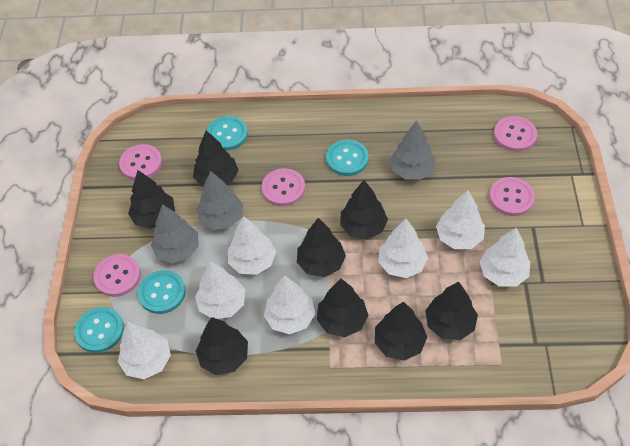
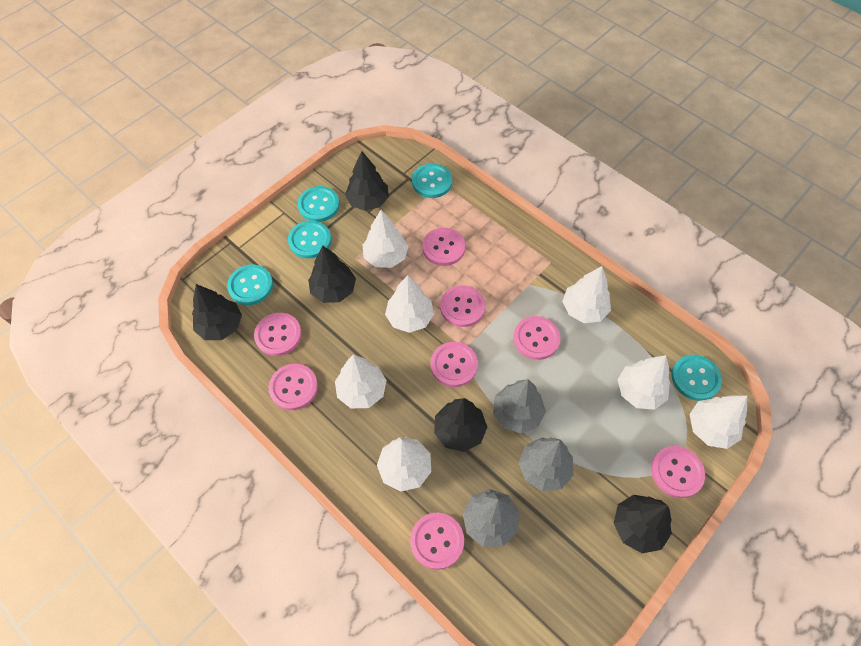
black tree: [128,170,175,229] [193,130,239,187] [196,317,248,375] [297,218,346,277] [317,279,368,337] [340,180,388,239] [375,302,427,361] [425,281,478,340] = 8 -> [192,284,242,340] [308,246,356,303] [345,151,389,211] [434,398,487,452] [614,495,672,553] = 5
pink button: [93,254,141,297] [119,144,162,180] [262,168,305,206] [489,177,535,216] [494,116,537,152] = 5 -> [254,313,302,356] [269,364,318,410] [410,512,464,570] [422,227,465,266] [431,342,478,387] [440,285,485,327] [513,316,560,360] [651,446,705,498] = 8
turquoise button: [74,307,124,353] [138,270,186,314] [207,116,248,151] [326,140,369,176] = 4 -> [227,265,273,305] [288,221,331,258] [298,186,340,222] [412,163,452,198] [671,355,722,401] = 5

